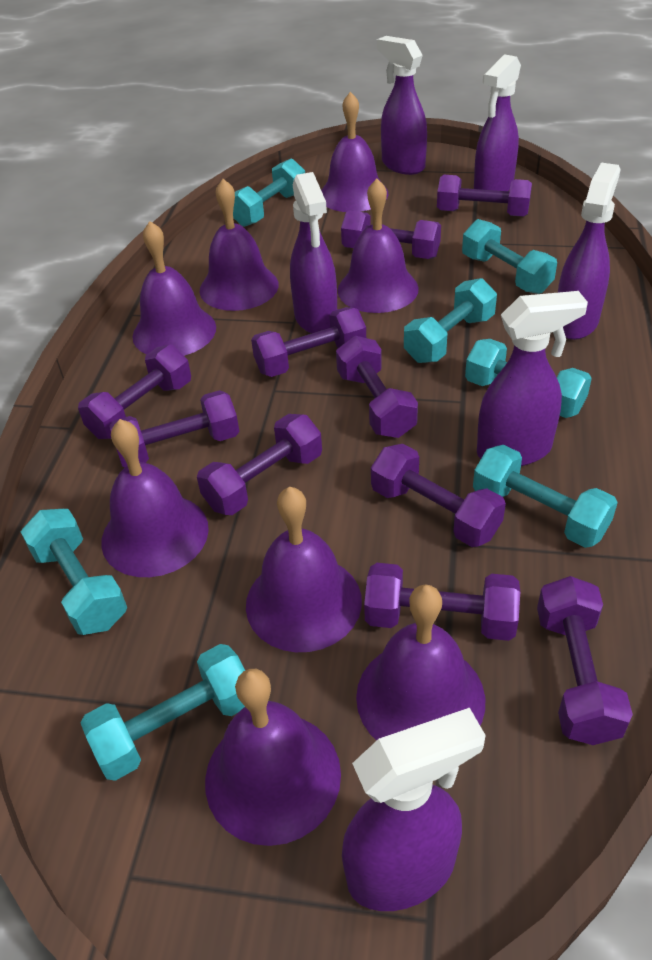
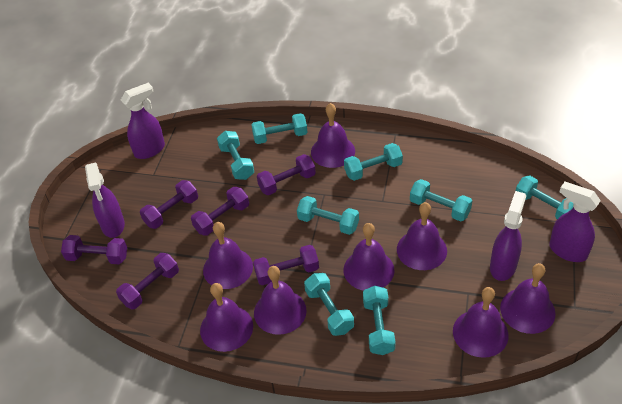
purple dumbbell: [78,345,191,439] [109,390,239,467] [197,414,322,515] [251,307,366,377] [336,336,418,438] [341,210,441,259] [364,563,520,641] [371,444,506,547] [437,175,532,217] [537,576,633,745] = 10 -> [61,235,127,264] [116,253,179,309] [140,180,198,229] [191,187,249,236] [253,245,319,285] [257,154,316,195] = 6
purple spray bottle: [290,172,337,334] [342,708,486,911] [377,36,427,175] [474,54,521,191] [477,291,588,466] [558,162,621,340] = 6 -> [85,163,125,238] [121,83,165,159] [490,191,526,281] [549,182,601,262] = 4
turquoise dumbbell: [21,509,127,635] [81,644,245,781] [233,158,305,227] [404,278,497,363] [462,219,557,294] [465,339,592,418] [473,445,618,548] = 7 -> [217,131,254,180] [251,113,308,144] [297,196,359,235] [304,273,354,336] [344,143,403,181] [363,286,396,355] [410,179,472,221] [516,175,574,219] = 8

